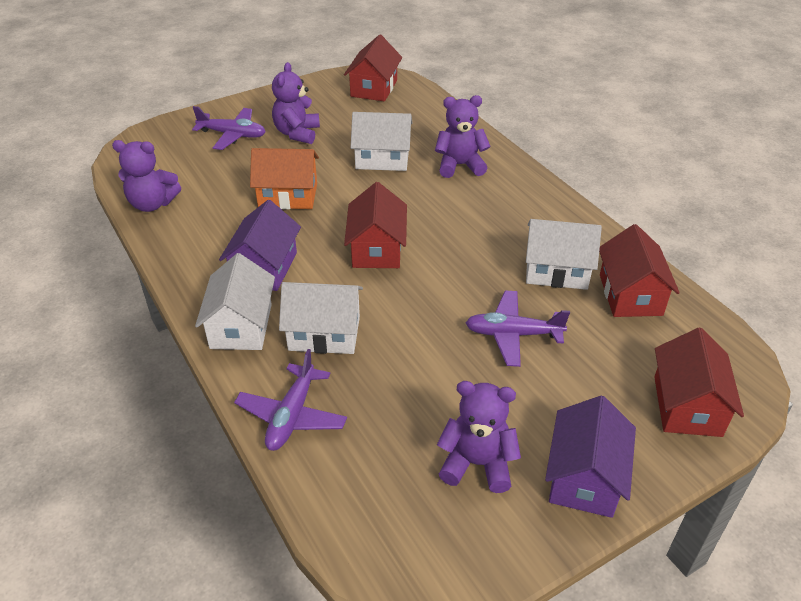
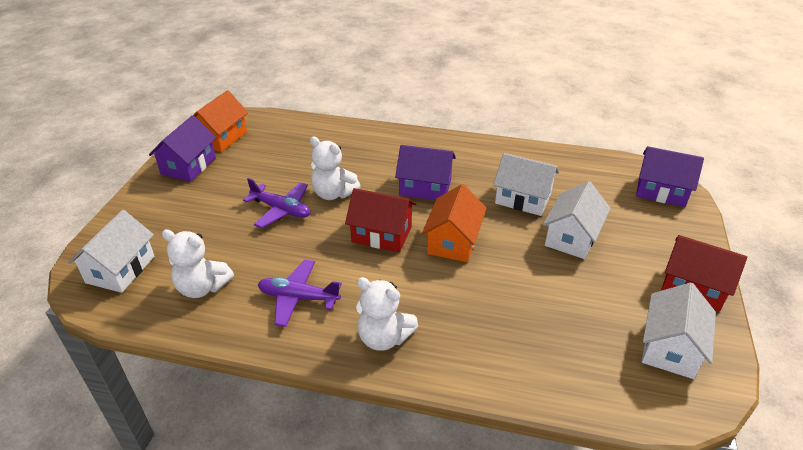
orange house: [250,148,319,209] = 1 -> [193,90,248,152] [422,184,487,262] = 2
purple house: [219,200,301,291] [545,396,636,518] = 2 -> [149,115,217,182] [395,145,456,200] [636,146,704,207] = 3
purple plane: [192,106,266,150] [234,349,347,451] [466,291,570,367] = 3 -> [243,178,310,228] [258,260,342,327] = 2
purple teddy bear: [112,140,181,212] [272,62,320,144] [435,95,491,178] [437,381,521,493] = 4 -> none = 0
red house: [344,35,402,101] [344,182,407,268] [599,224,680,317] [654,328,744,437] = 4 -> [345,188,416,252] [661,235,747,311] = 2
white teddy bear: none = 0 -> [162,229,234,298] [310,136,361,200] [356,277,418,351] = 3

